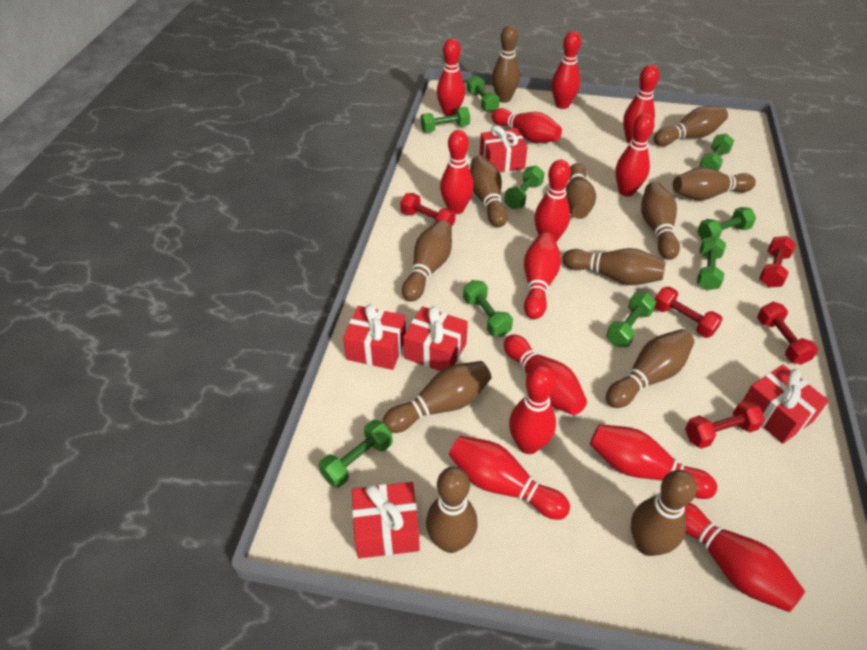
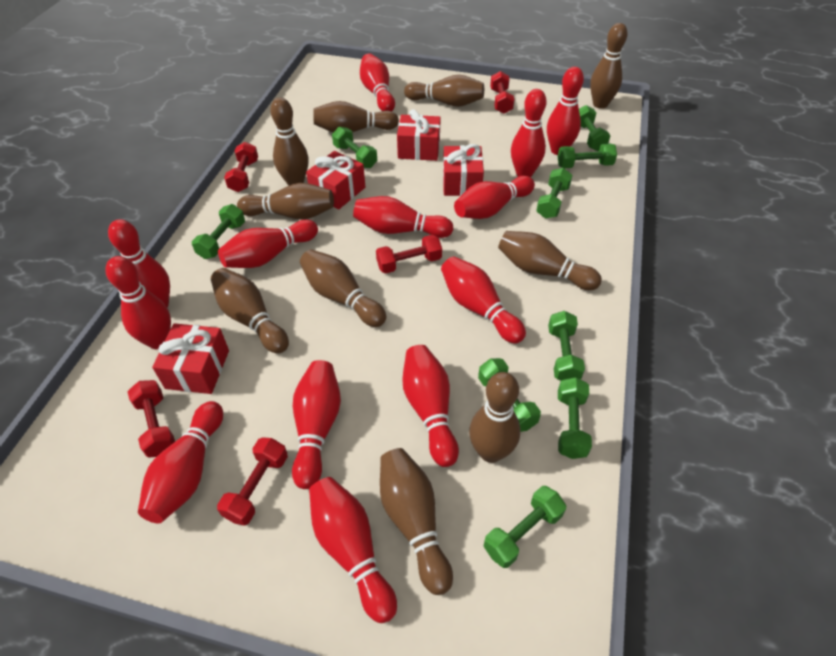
brown bowling pin: [383,361,492,433] [402,220,452,302] [426,467,478,553] [470,155,508,227] [492,25,520,103] [563,248,666,285] [566,163,596,219] [606,329,695,408] [631,470,697,556] [641,182,680,260] [654,106,728,146] [673,167,756,200] = 12 -> [211,268,289,354] [237,183,334,219] [270,98,309,186] [300,249,386,327] [314,101,399,133] [380,448,453,595] [404,75,484,107] [469,372,520,463] [498,231,602,290] [590,23,628,109] = 10
red gift: [343,304,406,370] [352,482,420,558] [403,306,468,371] [480,126,527,172] [742,365,829,444] = 5 -> [152,323,229,394] [306,151,365,210] [397,109,441,161] [443,144,484,196] = 4

